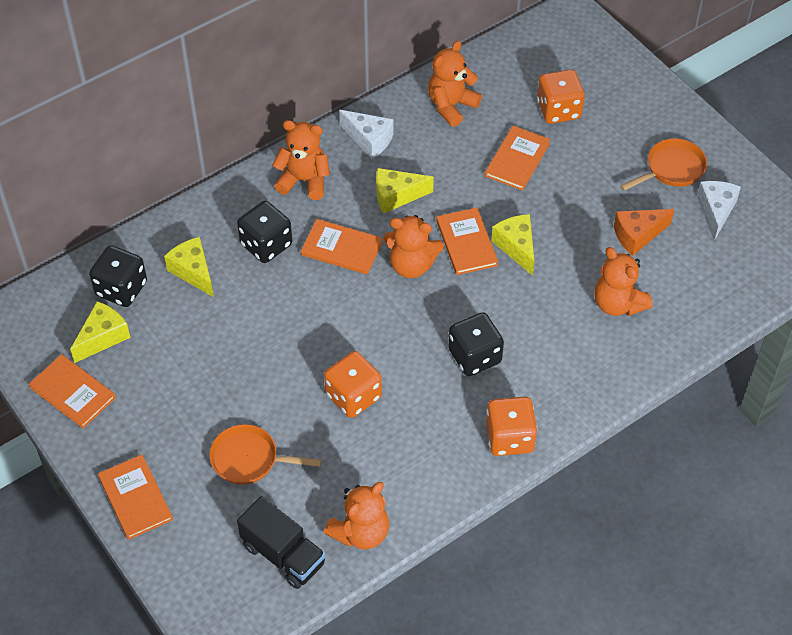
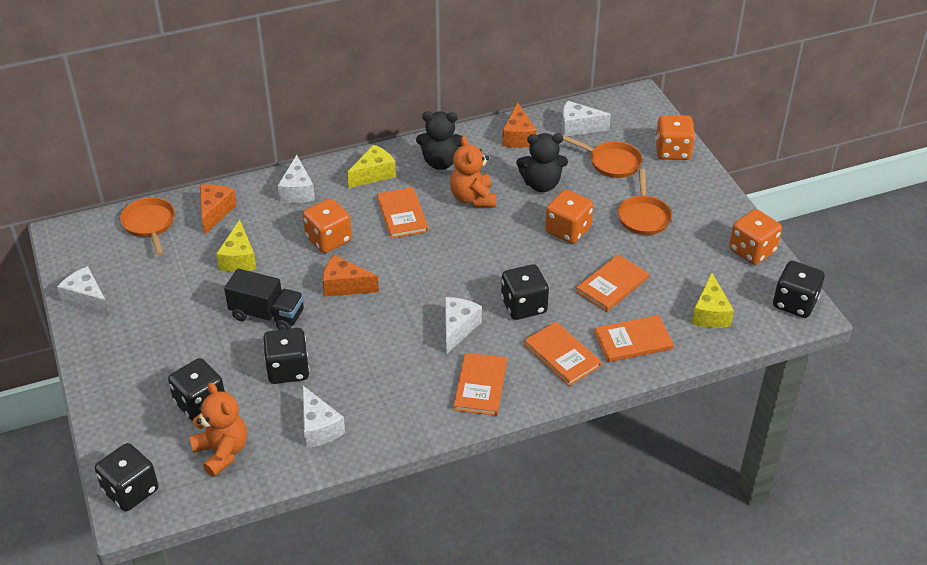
black dice: [89,245,147,307] [237,201,292,263] [448,312,504,376] = 3 -> [95,443,158,511] [168,358,225,421] [263,328,310,384] [501,264,549,320] [773,261,825,318] = 5
black teddy bear: none = 0 -> [416,111,462,170] [516,133,568,192] = 2
orange cheese: [614,209,674,256] = 1 -> [200,184,237,234] [323,255,379,297] [502,102,537,148] = 3
orange dice: [324,351,382,418] [486,397,537,456] [537,69,585,124] = 3 -> [303,198,352,253] [545,189,593,244] [655,115,695,160] [729,209,782,265] = 4
orange pan: [209,424,322,485] [620,138,707,191] = 2 -> [120,197,175,256] [562,135,642,178] [618,169,672,235] = 3
orange teddy bear: [272,120,330,200] [324,482,389,549] [384,215,444,278] [428,41,482,127] [595,247,653,316] = 5 -> [189,382,247,477] [450,136,496,207] = 2
white cheese: [339,110,393,159] [697,181,741,241] = 2 -> [57,266,110,316] [278,155,315,203] [303,386,345,448] [445,297,482,354] [562,101,611,136] = 5
yellow cheese: [70,301,131,363] [164,237,214,297] [376,168,434,214] [491,214,534,276] = 4 -> [216,220,256,272] [347,144,396,188] [691,273,734,328] = 3

